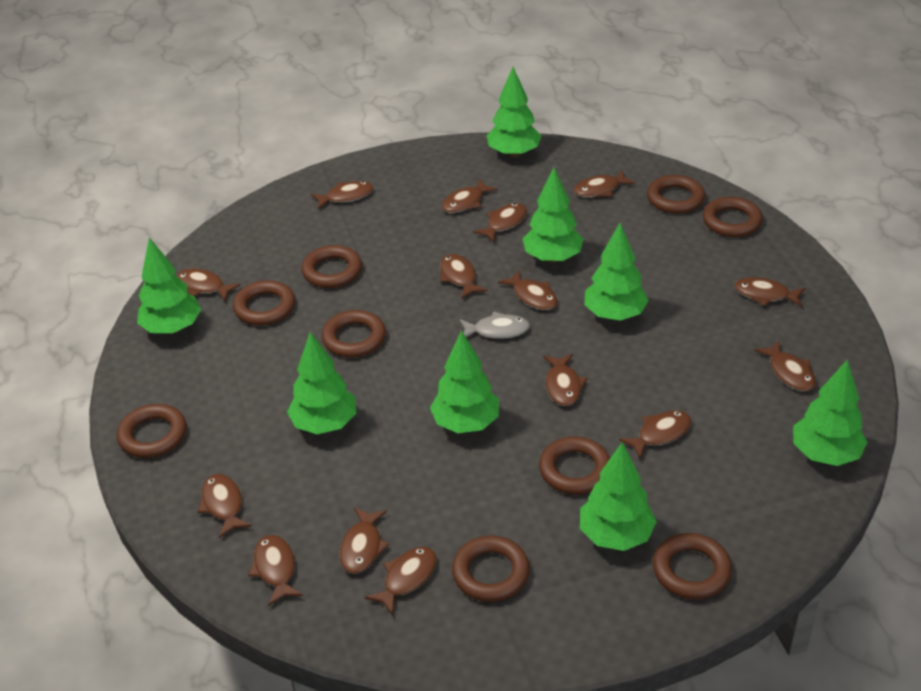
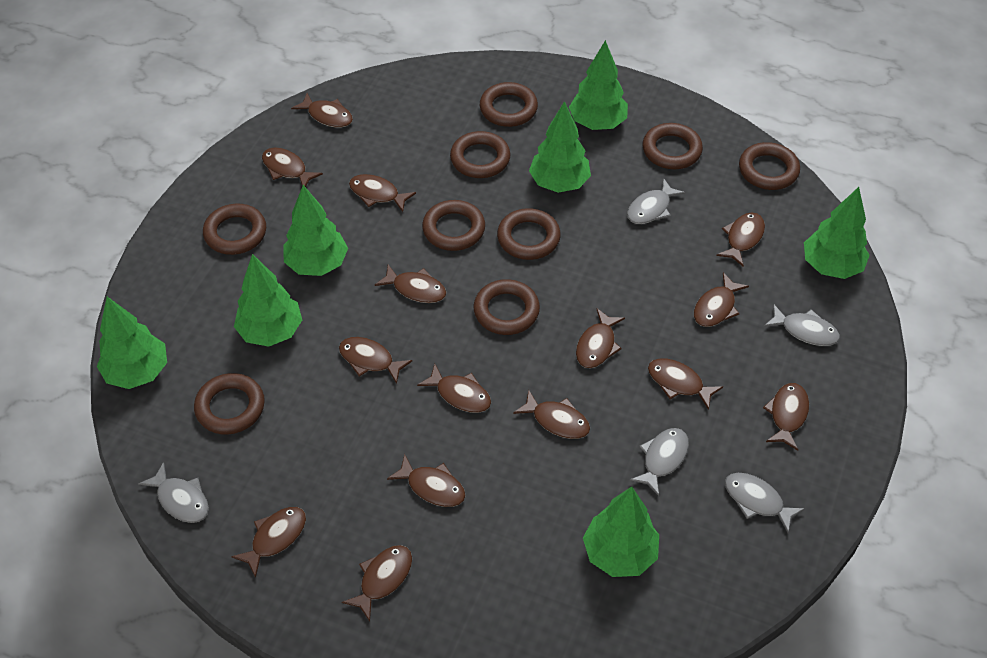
green tree: [137,238,201,334] [287,332,356,434] [430,330,499,433] [487,67,542,158] [523,168,583,263] [580,441,657,551] [584,223,649,321] [793,359,867,466] = 8 -> [97,297,167,389] [234,254,302,347] [284,185,348,276] [529,101,591,193] [569,40,628,130] [583,487,659,577] [804,187,870,279] = 7
grey fish: [459,312,530,339] = 1 -> [138,462,209,523] [627,179,685,224] [630,428,689,496] [725,473,805,533] [764,304,840,346] = 5

